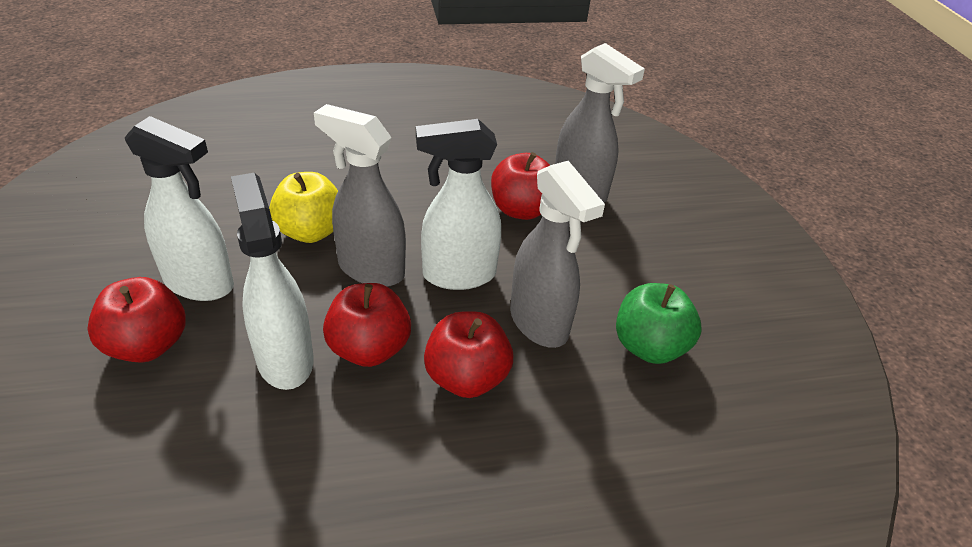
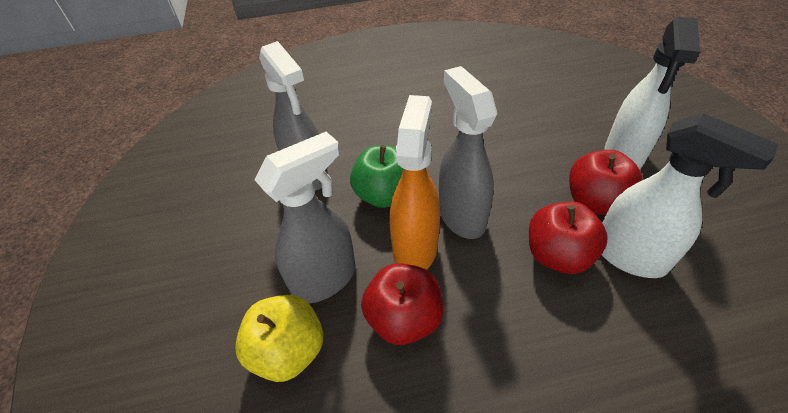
orange spray bottle: none = 0 -> [390,95,440,270] = 1
red apple: [88,277,186,363] [323,283,411,367] [424,311,513,398] [491,152,550,220] = 4 -> [361,263,443,345] [529,201,608,274] [569,150,643,215] = 3
white spray bottle: [125,116,234,301] [231,173,314,390] [416,119,501,290] = 3 -> [602,113,778,278] [604,17,701,170] = 2

